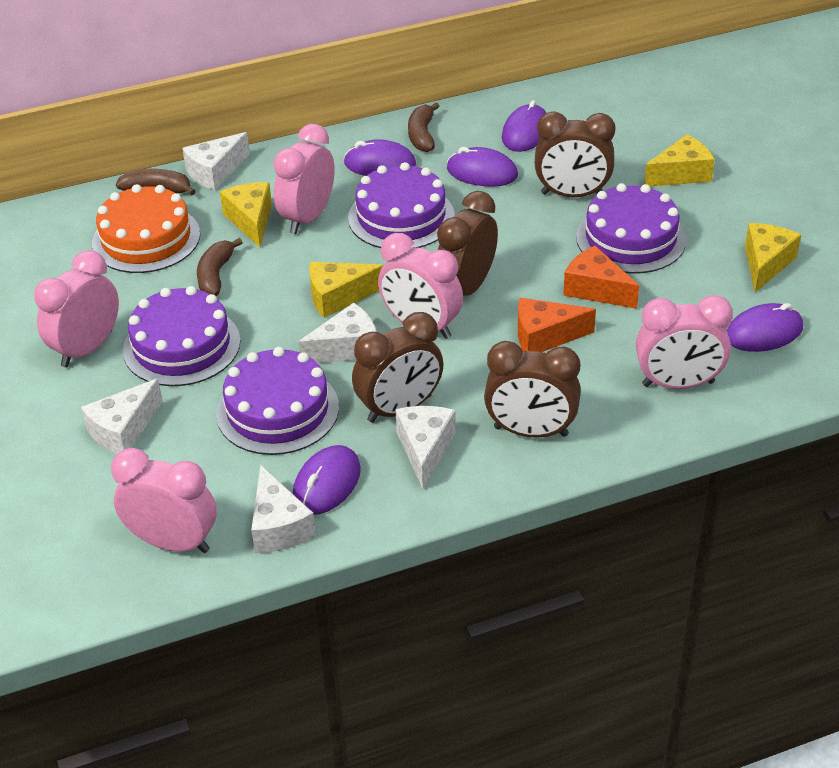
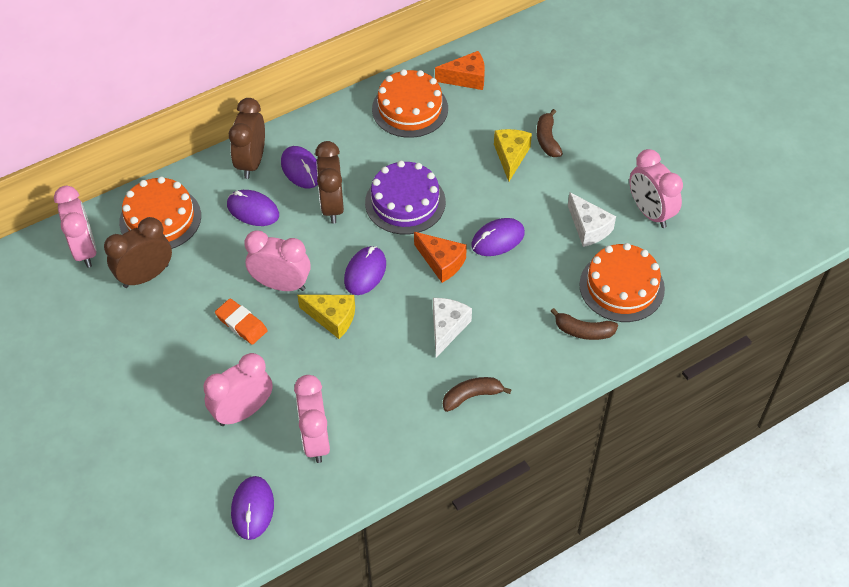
brown clock: [352,312,443,423] [437,191,498,296] [484,341,581,438] [535,111,615,197] = 4 -> [104,217,172,288] [229,98,265,179] [315,141,344,224] = 3
orange cake: [92,184,200,273] = 1 -> [119,176,201,249] [372,69,448,138] [579,243,665,322] = 3
orange eraser: none = 0 -> [215,298,268,345] = 1
purple cake: [123,286,241,386] [216,347,339,455] [348,162,454,248] [576,183,686,274] = 4 -> [365,161,446,235] = 1
white cheese: [81,379,163,454] [182,132,250,190] [251,465,316,553] [299,303,377,363] [395,406,456,489] = 5 -> [433,298,472,358] [568,192,616,247] = 2
yellow cheese: [220,182,272,247] [309,262,383,318] [644,134,715,186] [745,223,801,292] = 4 -> [297,295,355,339] [494,129,532,182] = 2

